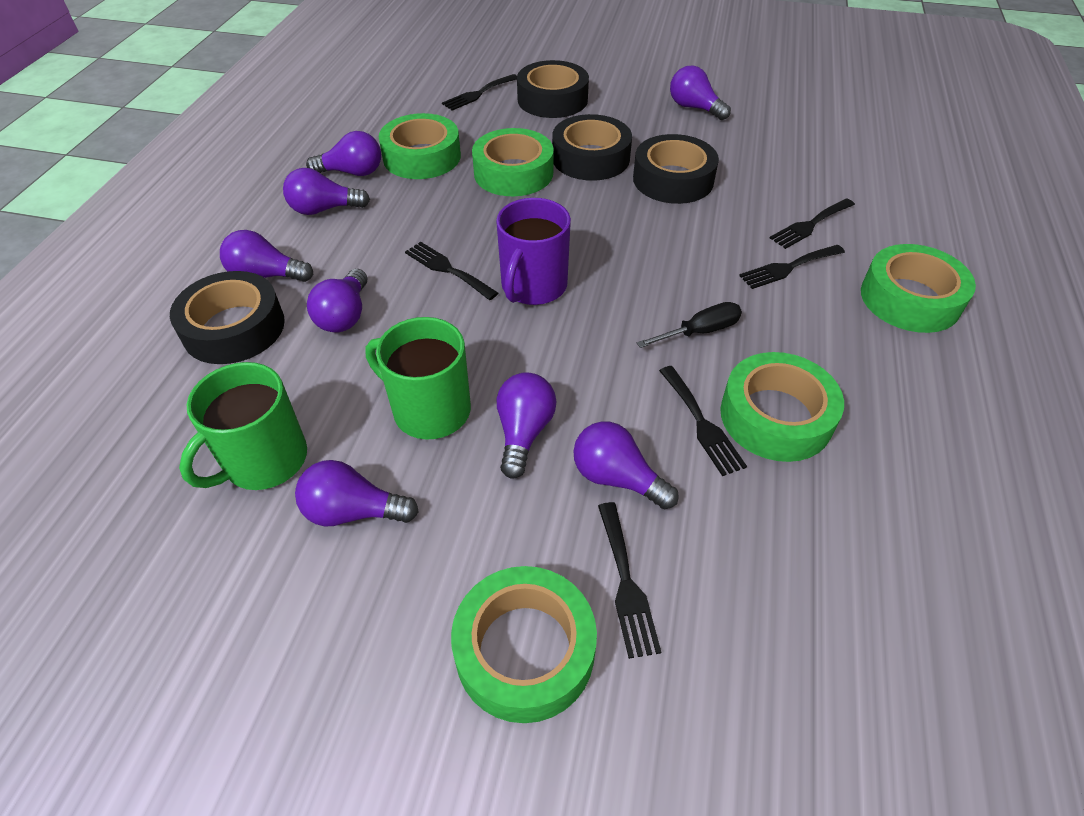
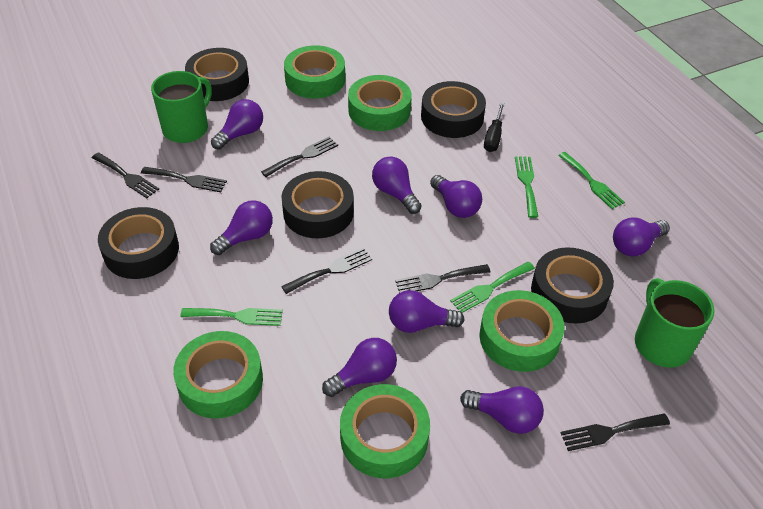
black tape: [170,271,285,364] [517,60,589,118] [552,114,632,181] [633,134,719,204] = 4 -> [98,207,179,279] [185,48,249,101] [281,171,354,238] [421,81,486,138] [531,247,614,323] = 5
green fork: none = 0 -> [180,308,283,326] [450,262,535,313] [515,157,538,218] [558,152,625,209] = 4
purple mug: [496,198,571,305] = 1 -> none = 0

